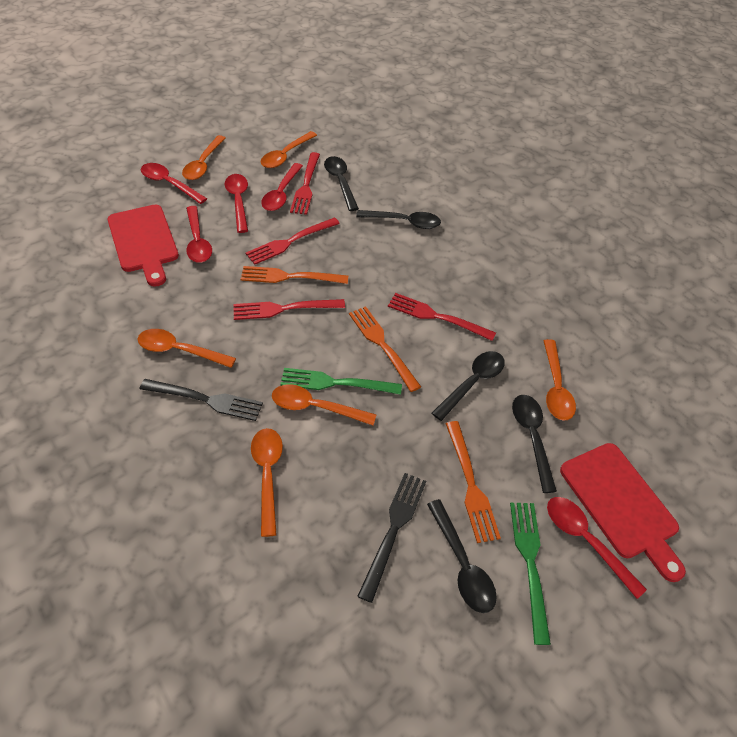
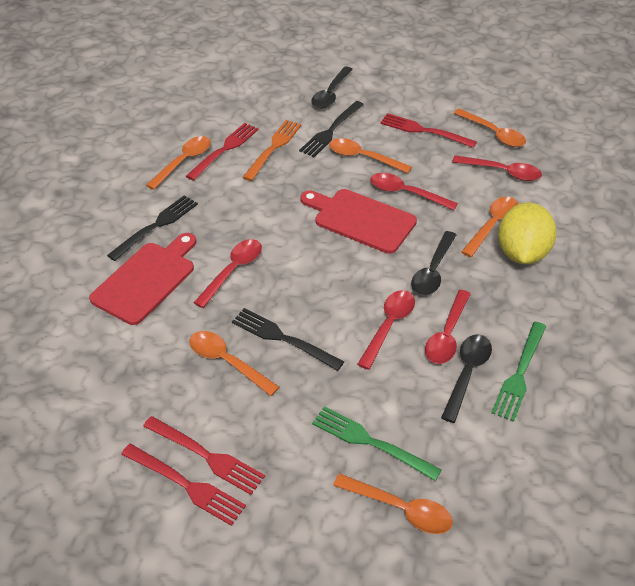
black fork: [140,379,263,421] [357,473,426,603] = 2 -> [107,195,198,261] [232,308,344,371] [299,101,364,157] = 3
black spoon: [324,156,359,211] [356,210,441,229] [427,499,497,613] [432,351,505,421] [512,395,557,493] = 5 -> [311,67,353,109] [411,231,456,295] [441,334,492,423] = 3
orange fork: [241,266,348,284] [349,306,421,392] [446,421,501,543] = 3 -> [243,120,301,181] = 1
yellow lemon: none = 0 -> [498,202,557,264] = 1

